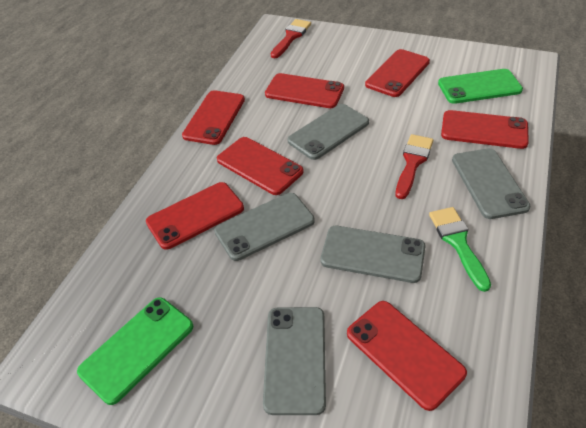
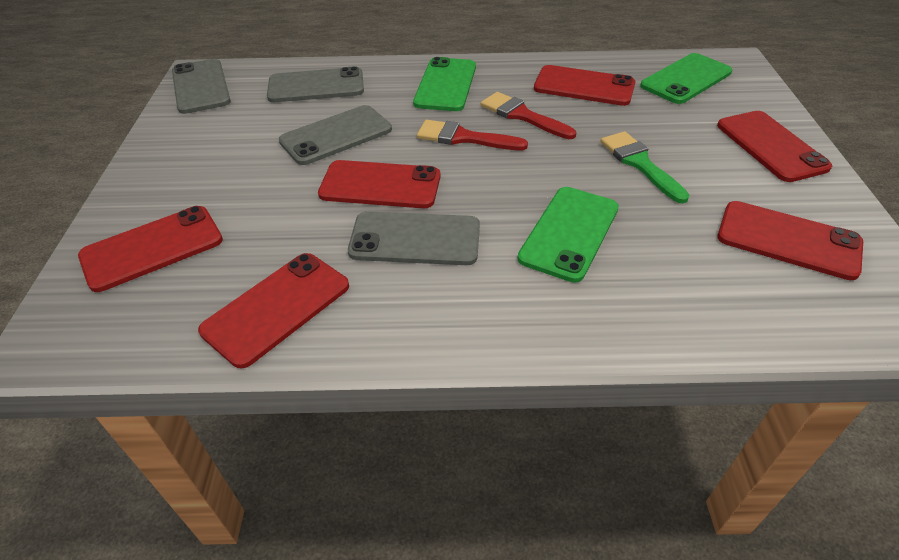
green phone: [77,297,193,405] [438,69,523,104] = 2 -> [413,57,476,111] [517,187,619,283] [640,53,732,104] = 3
grey phone: [214,193,315,261] [263,307,326,415] [287,104,369,160] [320,226,425,283] [452,148,531,219] = 5 -> [172,59,231,114] [267,66,364,102] [279,105,392,165] [348,211,480,265] = 4
red phone: [146,182,244,250] [182,90,245,145] [217,137,304,195] [265,73,344,108] [347,301,467,411] [365,49,430,97] [441,110,529,149] = 7 -> [78,206,223,292] [198,253,349,369] [318,160,441,208] [534,65,635,106] [717,111,832,182] [717,201,863,280] = 6

